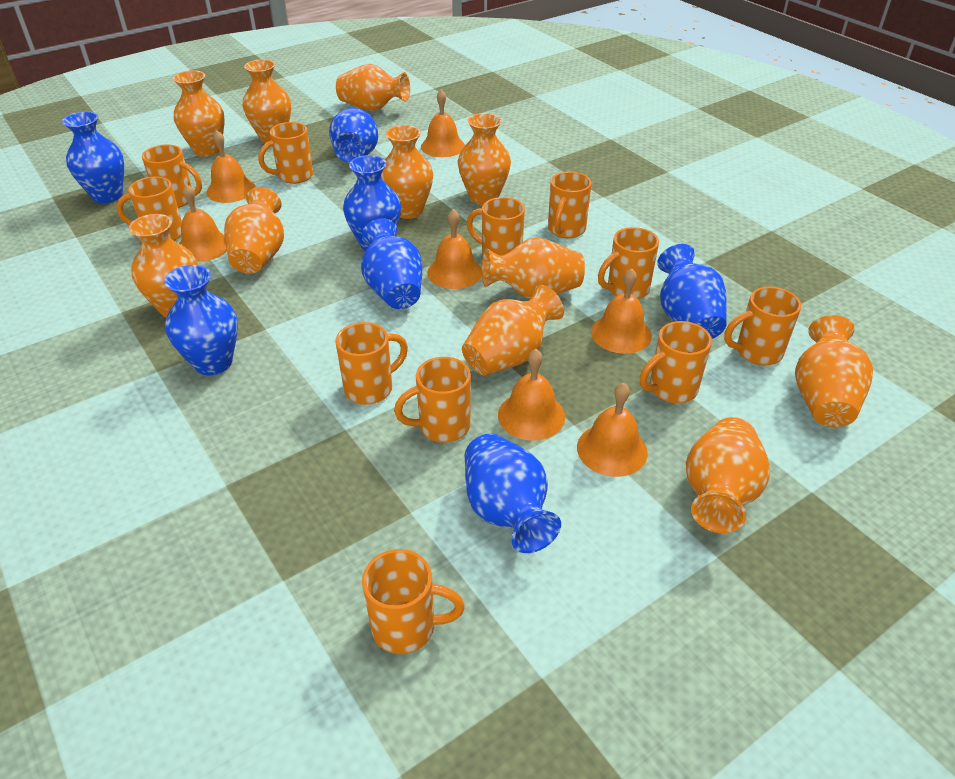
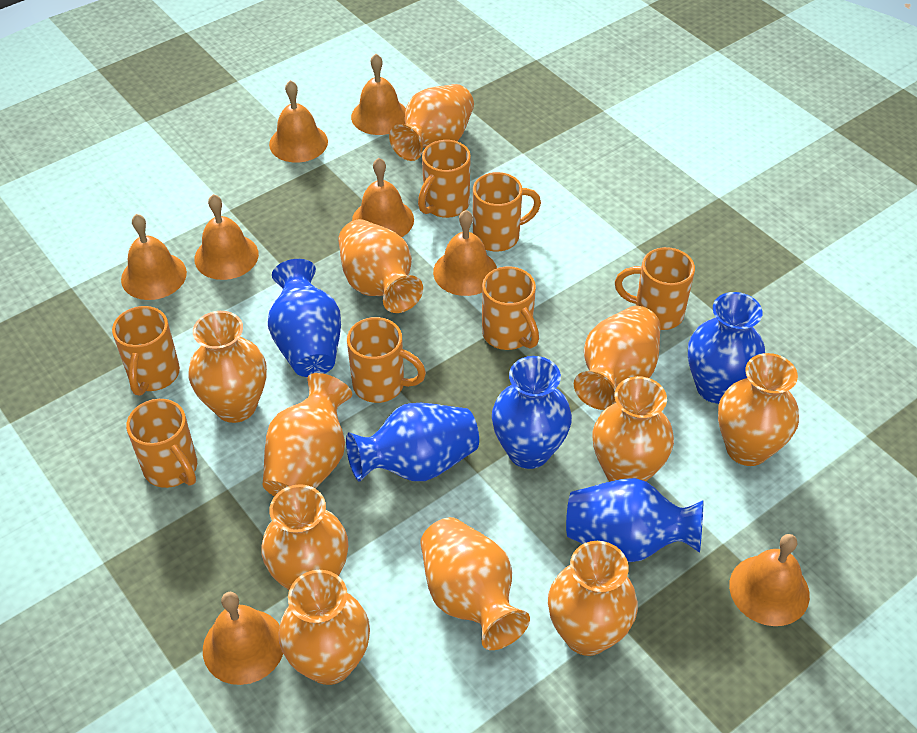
blue vase: [62,111,124,203] [164,265,238,375] [329,108,378,163] [343,155,401,251] [361,218,422,309] [464,433,561,553] [657,244,727,339] = 7 -> [268,259,341,377] [346,403,479,482] [492,356,572,469] [566,478,703,562] [688,292,765,404] = 5
orange bell: [179,184,227,262] [206,131,256,203] [421,90,465,157] [427,209,482,289] [498,349,565,441] [577,383,648,477] [591,268,652,354] = 7 -> [121,214,187,300] [194,194,259,280] [203,592,283,685] [269,80,328,163] [351,54,406,135] [352,158,414,237] [433,210,497,296] [729,534,810,626] = 8
orange mug: [116,177,182,241] [142,144,202,208] [259,122,313,184] [335,322,408,405] [362,549,465,654] [394,357,471,443] [467,197,525,256] [548,171,592,238] [598,227,659,299] [640,321,712,403] [724,287,801,365] = 11 -> [112,306,180,396] [126,399,197,488] [347,317,426,403] [418,140,471,218] [473,172,541,252] [482,266,539,350] [615,247,695,330] = 7

